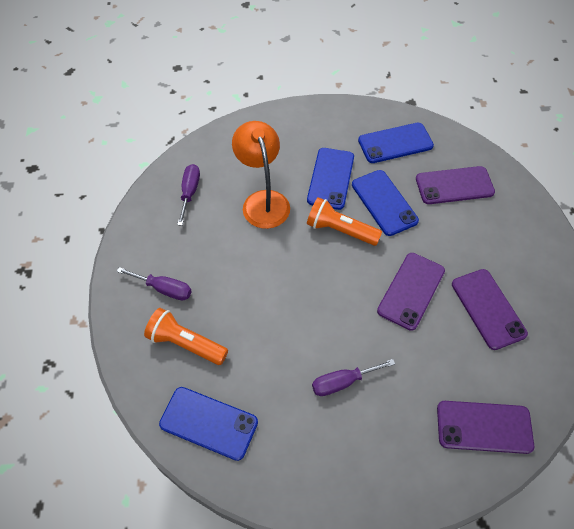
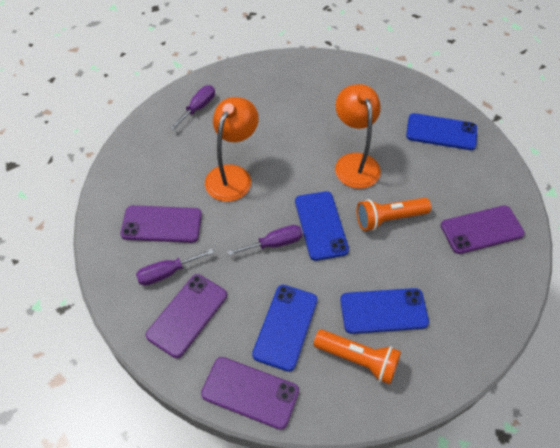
orange lamp: [232,121,290,229] = 1 -> [205,97,259,202] [335,84,381,189] = 2

